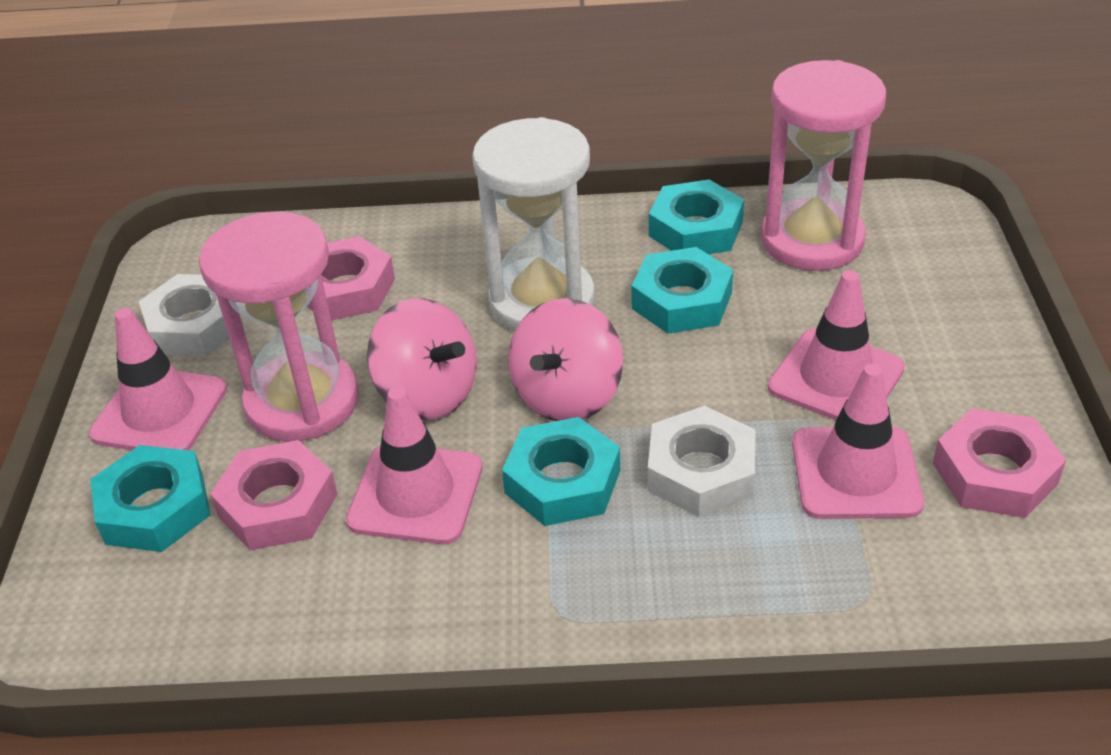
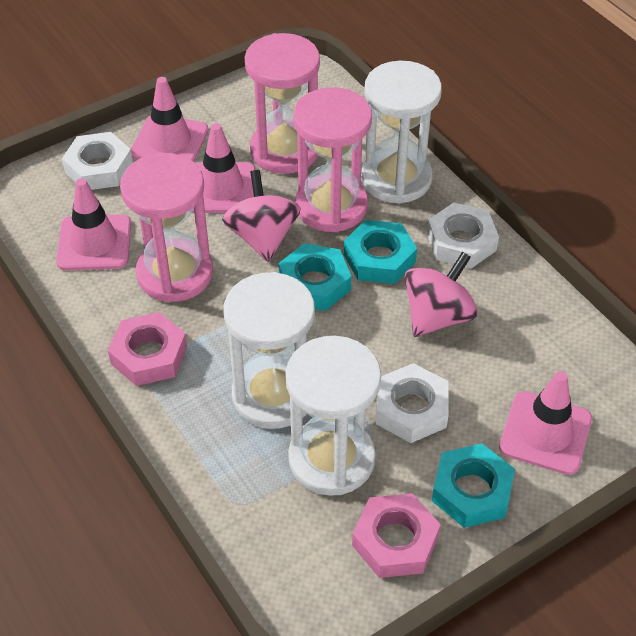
pink hourglass: [199,212,359,442] [761,60,886,271] = 2 -> [120,153,213,302] [245,33,320,174] [293,88,372,232] = 3
pink nut: [210,440,338,550] [307,236,395,321] [933,408,1066,518] = 3 -> [108,312,187,386] [352,493,441,578] = 2
turquoise nut: [90,445,210,552] [502,417,620,526] [631,247,733,334] [649,179,744,254] = 4 -> [278,243,351,311] [344,220,417,284] [432,443,515,528] = 3
white hourglass: [472,117,595,331] = 1 -> [224,272,315,429] [285,336,381,496] [361,61,442,204] = 3
white nut: [138,274,245,356] [648,406,755,517] = 2 -> [62,132,133,190] [376,363,449,443] [427,203,499,268] = 3

